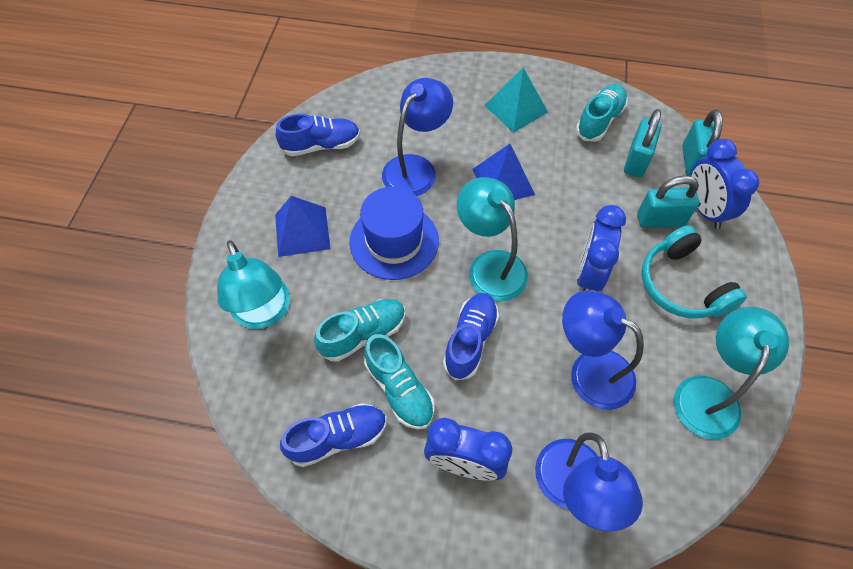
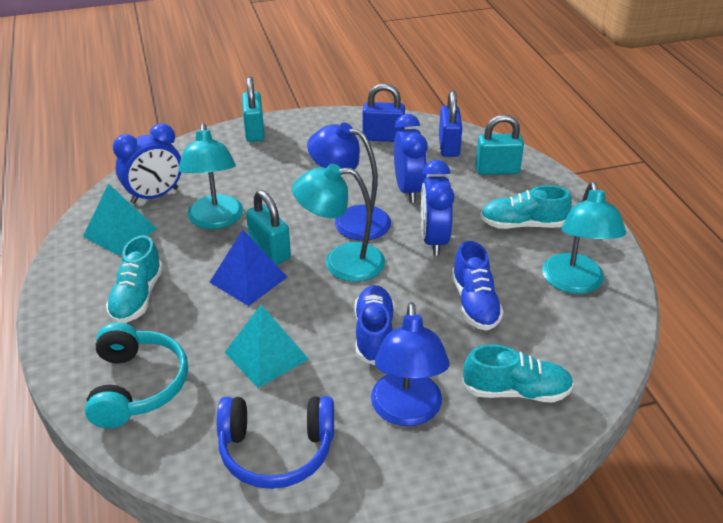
blue hat: [349,187,439,280] = 1 -> none = 0
blue headphones: none = 0 -> [217,396,334,489] = 1
blue lamp: [382,78,453,196] [535,432,643,531] [562,290,644,410] = 3 -> [307,123,391,241] [371,302,449,426] = 2
blue padlock: none = 0 -> [363,83,405,142] [439,90,462,157] = 2
blue pyramid: [275,196,330,257] [473,144,535,200] = 2 -> [210,230,287,306] = 1
blue shoe: [275,114,360,156] [280,403,387,467] [443,293,499,380] = 3 -> [354,285,394,365] [452,241,503,331] = 2
turquoise pyramid: [485,68,548,133] = 1 -> [83,183,157,256] [225,305,309,388] = 2

